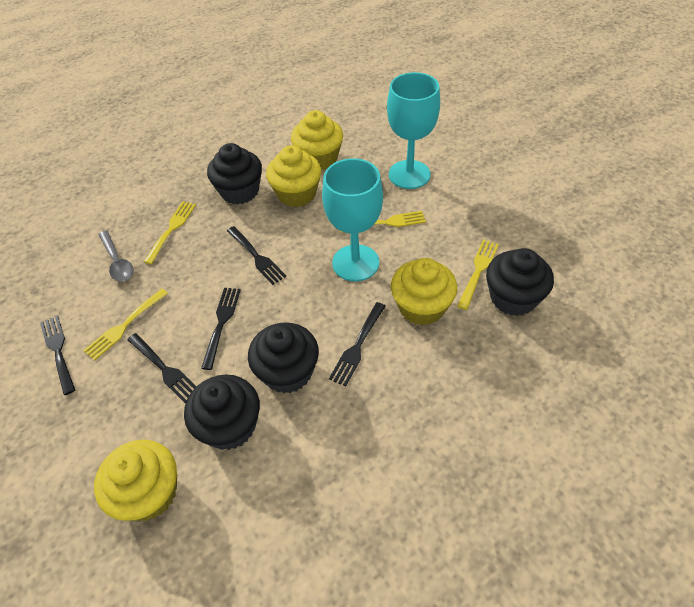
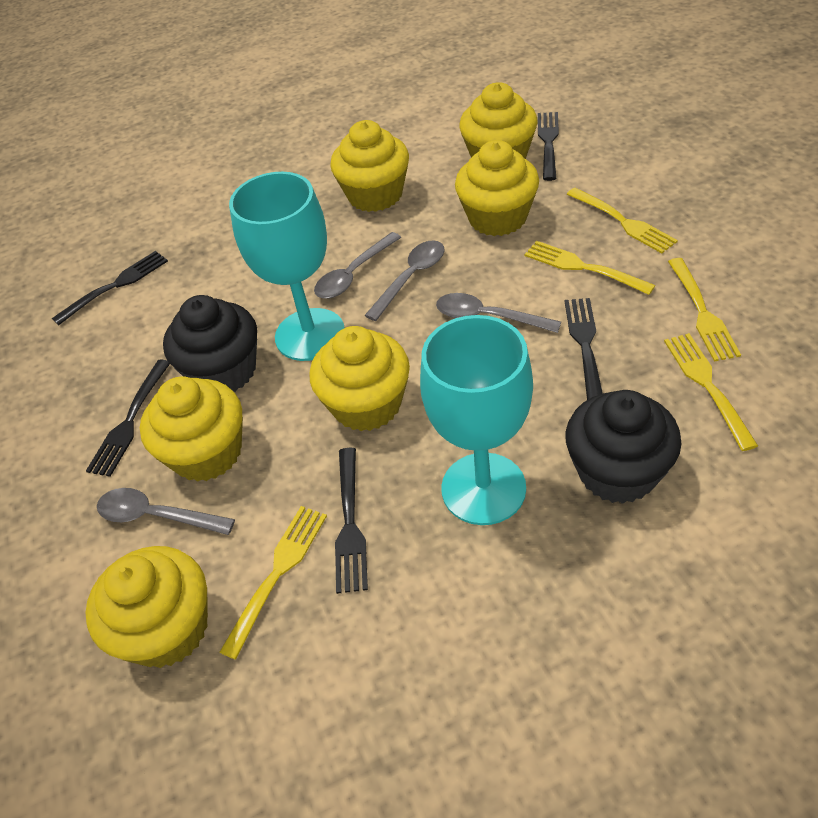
black cupcake: [184,375,260,450] [207,143,262,204] [248,322,319,393] [486,248,554,316] = 4 -> [163,295,257,392] [565,390,681,504] = 2
grey spoon: [98,230,133,282] = 1 -> [97,488,235,535] [314,232,401,299] [364,240,444,321] [436,293,561,333] = 4
yellow cupcake: [94,440,177,521] [266,145,321,207] [291,110,343,170] [391,258,457,326] = 4 -> [85,546,208,668] [140,376,243,482] [309,326,410,431] [330,120,409,212] [455,140,539,236] [459,82,537,159] = 6
yellow fork: [83,289,168,361] [144,202,196,264] [339,211,426,232] [457,239,499,310] = 4 -> [219,506,327,660] [525,241,656,295] [567,188,678,253] [664,333,758,451] [668,258,741,361] = 5

